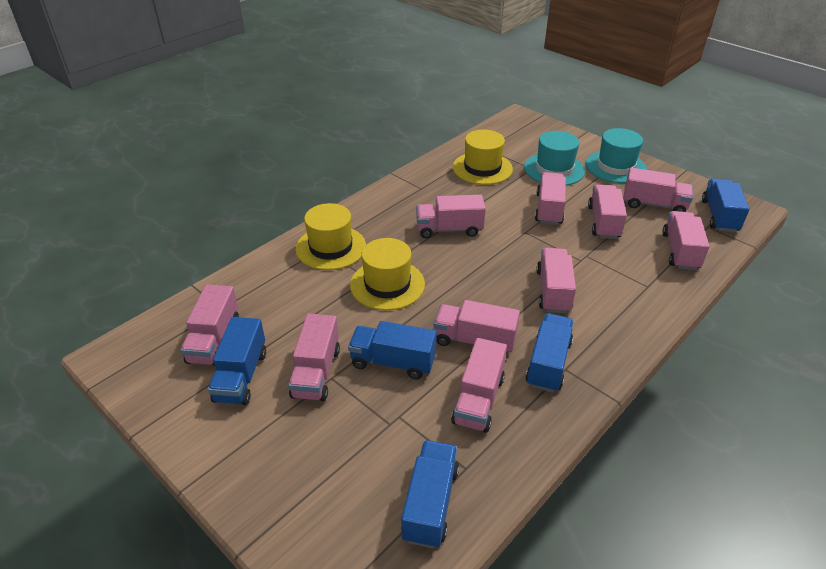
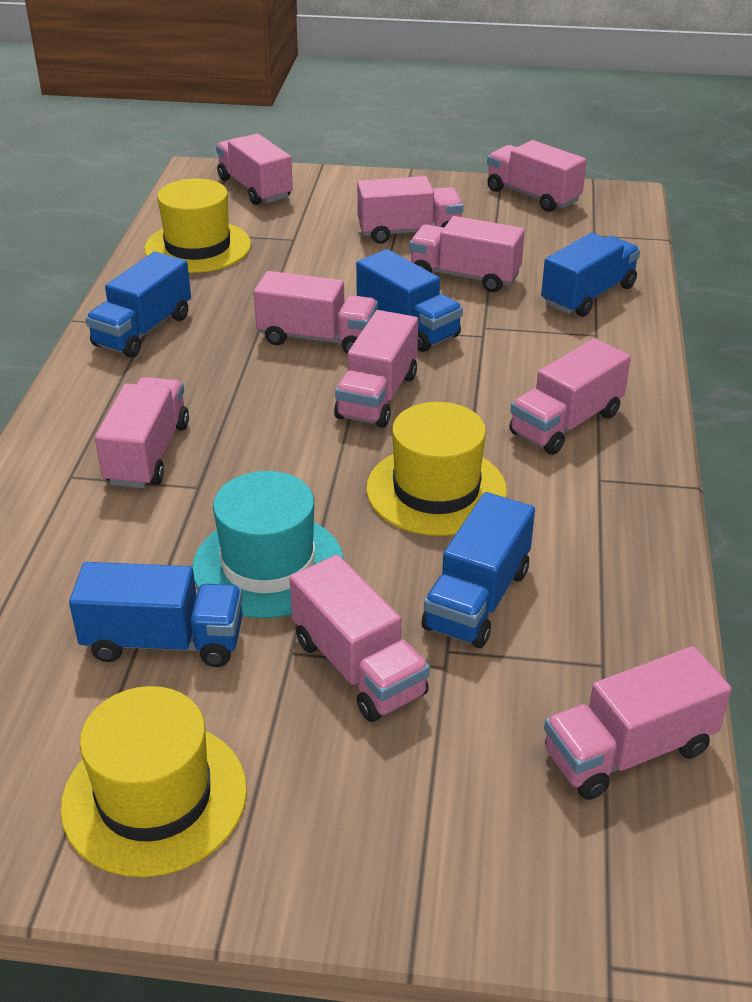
turquoise hat: [524,131,585,185] [585,128,647,183] = 2 -> [192,471,344,618] = 1

